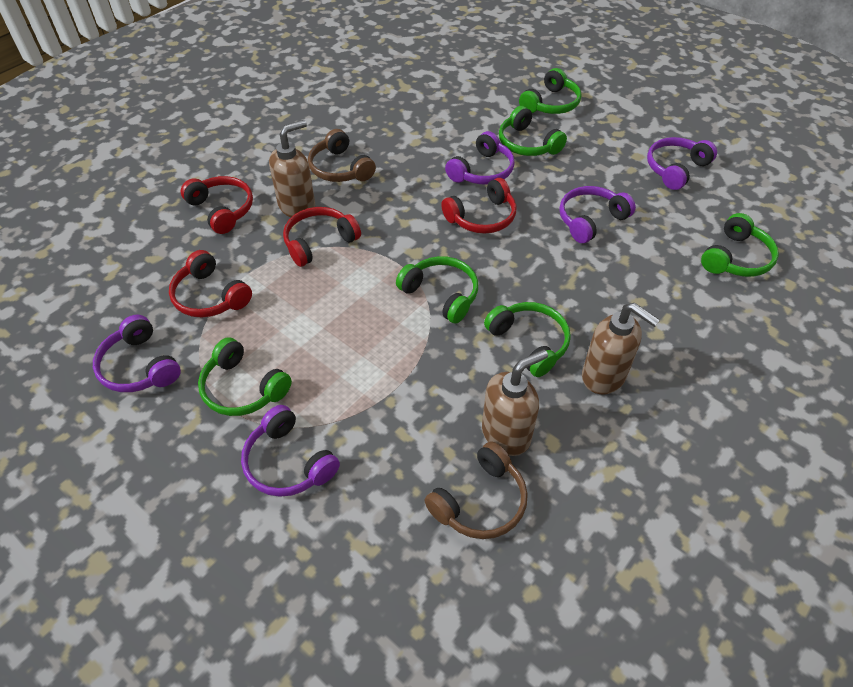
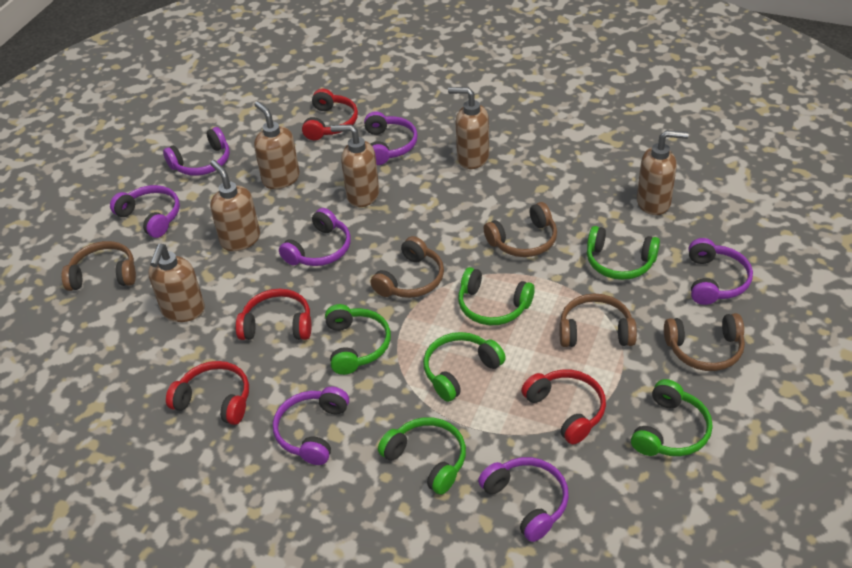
brown headphones: [308,129,376,182] [424,442,528,539] = 2 -> [61,241,136,291] [370,236,444,298] [483,202,557,257] [559,294,637,347] [664,313,745,371] = 5
brown soap dispenser: [269,120,315,217] [482,349,548,456] [582,303,660,394] = 3 -> [148,244,205,322] [210,160,260,251] [254,101,300,189] [331,124,379,207] [448,87,489,169] [637,130,689,215] = 6
purple headphones: [93,315,181,392] [241,405,340,497] [445,131,515,184] [559,186,636,243] [647,137,717,190] = 5 -> [110,185,180,238] [163,127,230,176] [273,387,349,465] [279,208,351,266] [364,111,418,165] [478,457,569,542] [689,238,753,305] = 7

